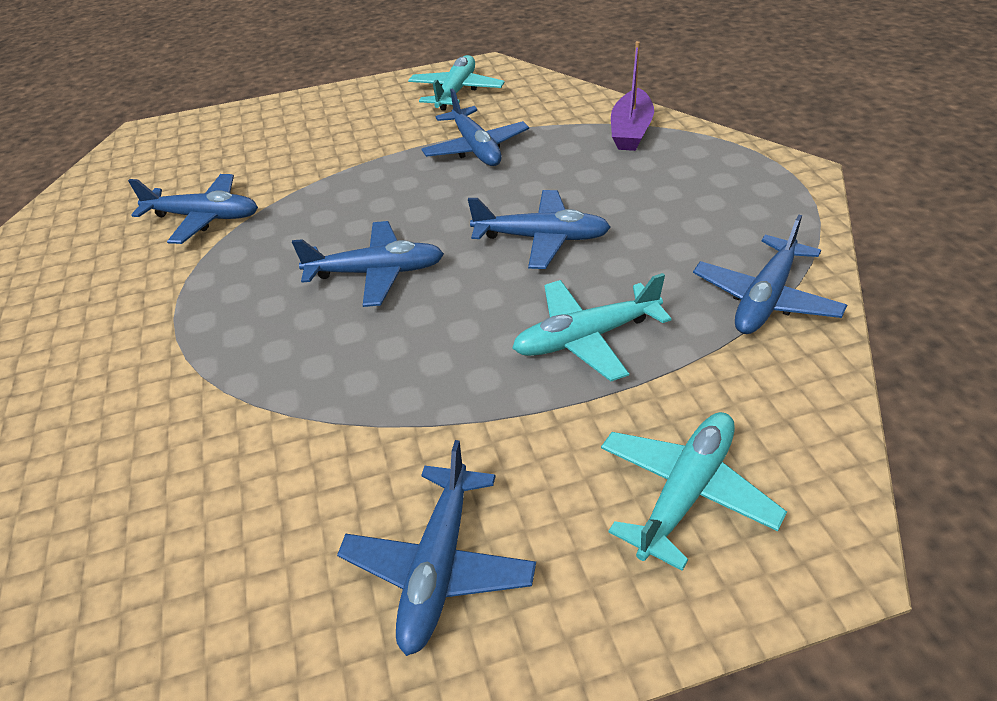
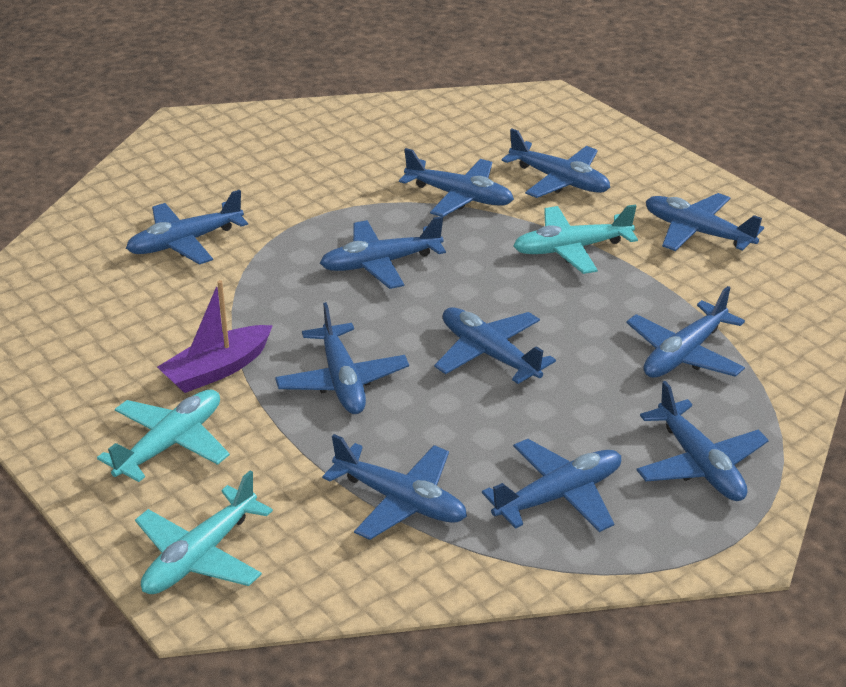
blue plane: [128,174,258,244] [292,221,444,307] [337,440,536,656] [421,88,529,166] [468,190,611,269] [693,215,847,334] = 6 -> [126,190,248,265] [275,302,409,414] [320,216,446,289] [322,434,467,540] [399,148,514,217] [434,307,556,384] [482,439,621,532] [501,129,610,198] [626,286,745,378] [636,381,769,501] [646,193,764,251] = 11

